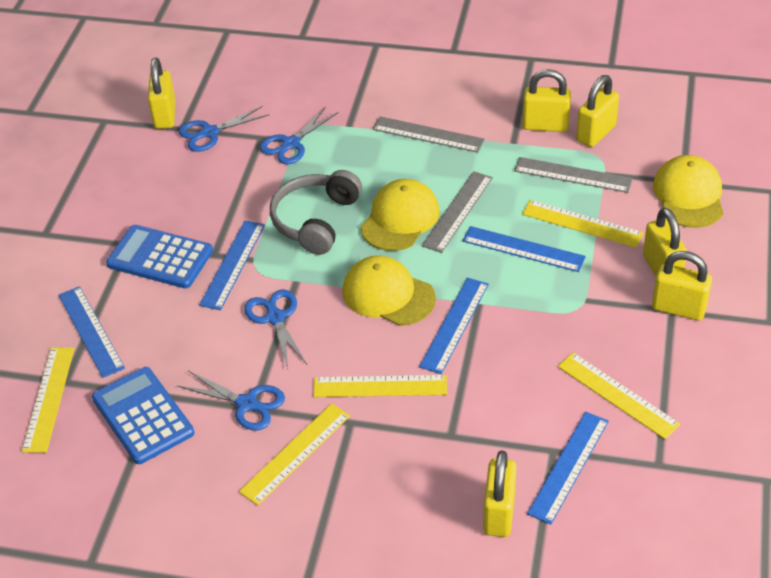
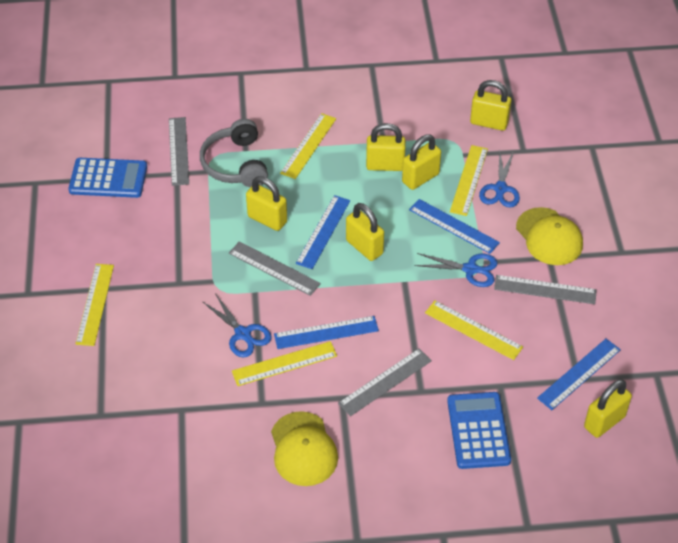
blue ruler: [58,286,125,378] [199,221,265,310] [419,278,489,374] [463,226,586,272] [527,412,609,524] = 5 -> [274,316,379,349] [296,195,350,269] [409,199,500,254] [537,339,621,410] = 4
blue scissors: [178,106,269,152] [178,371,285,431] [244,290,307,369] [260,107,338,165] = 4 -> [202,295,272,357] [414,253,498,287] [479,151,520,208] = 3
grey ruler: [372,116,485,153] [422,171,493,253] [514,157,633,193] = 3 -> [169,117,189,186] [229,241,321,296] [338,348,432,416] [494,275,597,304] = 4
yellow cap: [342,255,436,326] [361,179,440,251] [653,155,723,228] = 3 -> [271,411,338,486] [516,207,583,265] = 2

